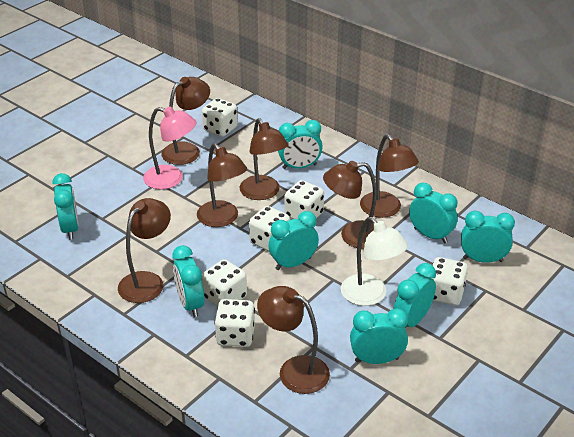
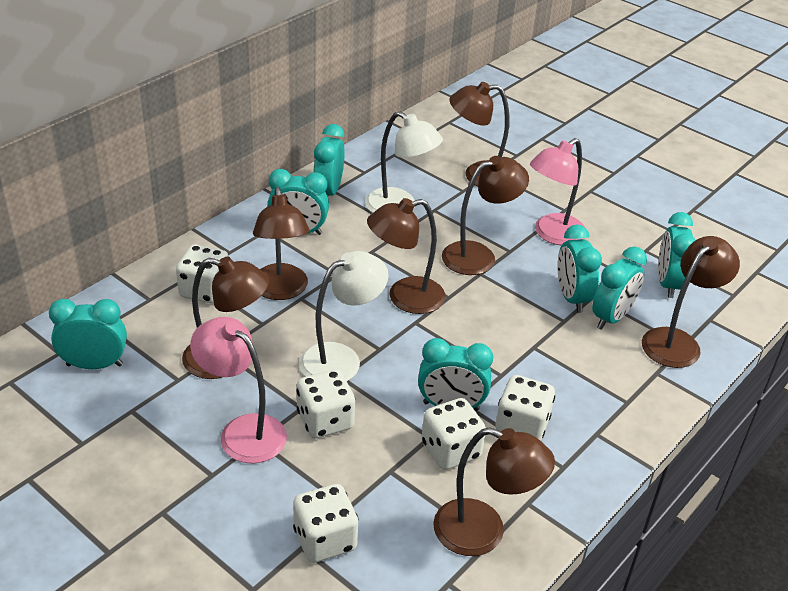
pink lamp: [143,107,196,189] = 1 -> [190,317,287,463] [530,138,585,245] = 2
turquoise clock: [53,173,79,240] [172,245,204,317] [269,211,319,270] [278,120,323,169] [350,308,408,364] [393,263,436,328] [409,183,458,243] [461,211,515,263] = 8 -> [49,299,127,369] [267,169,329,235] [313,124,345,197] [418,338,493,411] [557,225,602,313] [592,247,647,330] [658,212,695,298] = 7
white dice: [202,98,238,137] [202,259,247,306] [214,299,255,347] [249,206,290,251] [284,180,324,219] [432,257,468,305] = 6 -> [176,245,229,304] [293,484,358,563] [296,369,355,438] [422,398,486,470] [496,375,555,441] = 5
white lamp: [341,217,408,306] = 1 -> [299,251,388,381] [365,111,443,213] = 2

